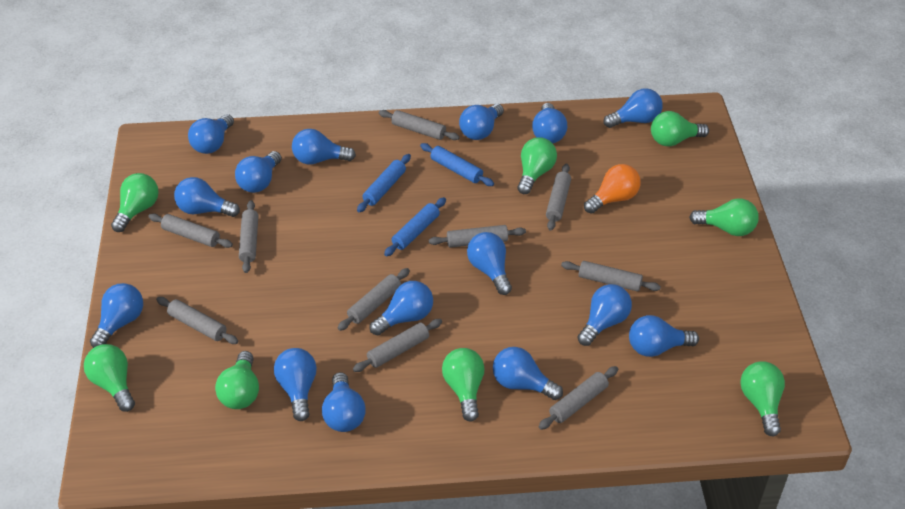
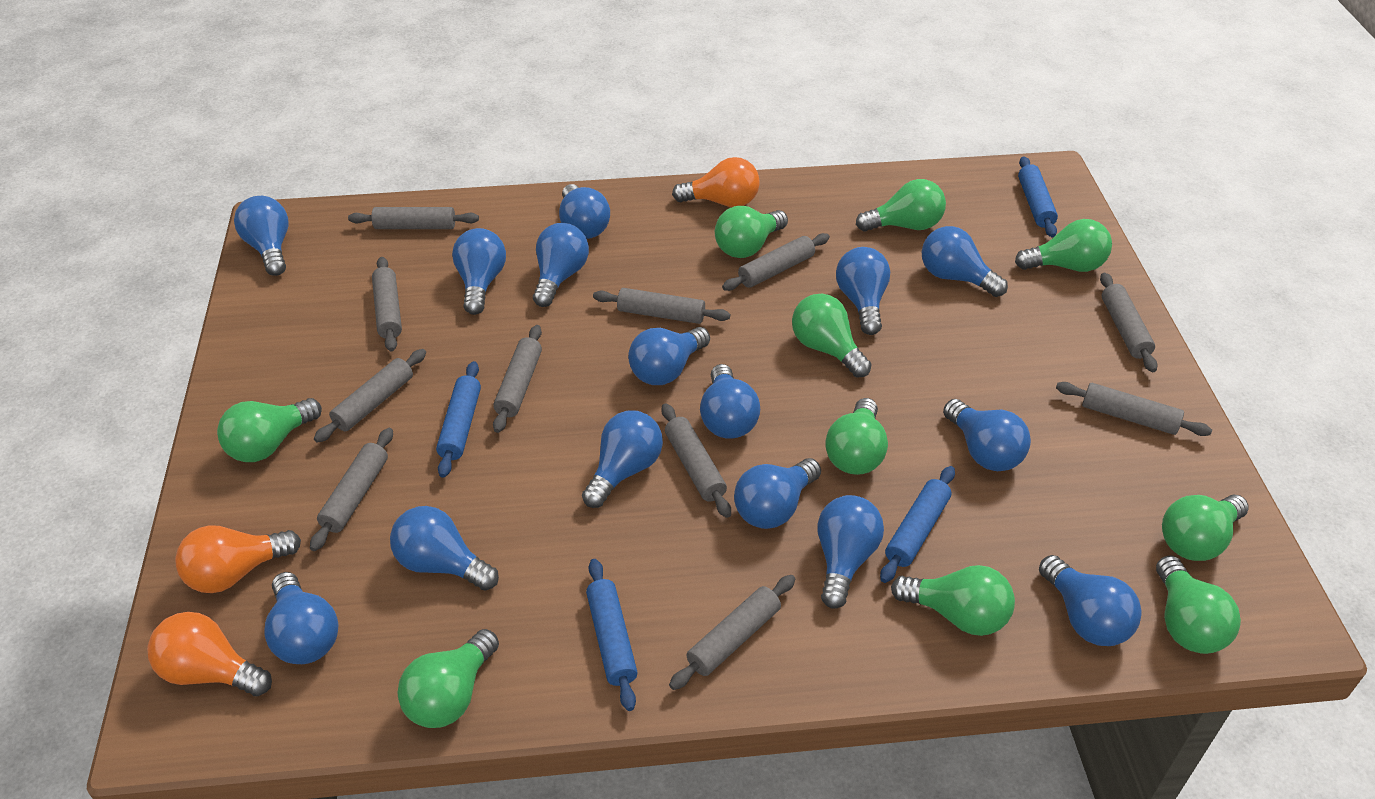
blue rolling pin: [357,154,411,212] [384,197,446,256] [420,143,494,186] = 3 -> [436,361,481,478] [586,559,638,711] [880,466,955,583] [1018,156,1058,237] = 4
green light bulb: [84,344,135,412] [111,173,159,232] [215,351,259,409] [442,348,485,422] [517,137,557,194] [651,111,709,146] [689,198,759,236] [740,361,785,437] = 8 -> [217,398,322,462] [397,629,499,728] [715,206,788,258] [792,294,872,377] [825,398,888,475] [856,179,946,231] [891,565,1015,636] [1015,219,1112,272] [1156,555,1241,654] [1162,494,1249,561] = 10
grey rolling pin: [148,213,233,248] [156,297,238,344] [239,200,258,273] [337,268,410,331] [353,319,442,372] [379,110,460,140] [429,225,526,248] [539,366,618,430] [546,164,571,231] [561,261,661,292] = 10 -> [310,428,393,551] [314,349,426,443] [348,207,479,229] [372,257,402,352] [493,325,542,433] [593,288,730,324] [661,403,731,518] [669,575,795,690] [722,233,830,291] [1056,382,1212,436] [1100,273,1158,372] = 11
orange light bulb: [584,164,641,214] = 1 -> [147,612,272,696] [175,526,301,593] [672,157,760,207] = 3

